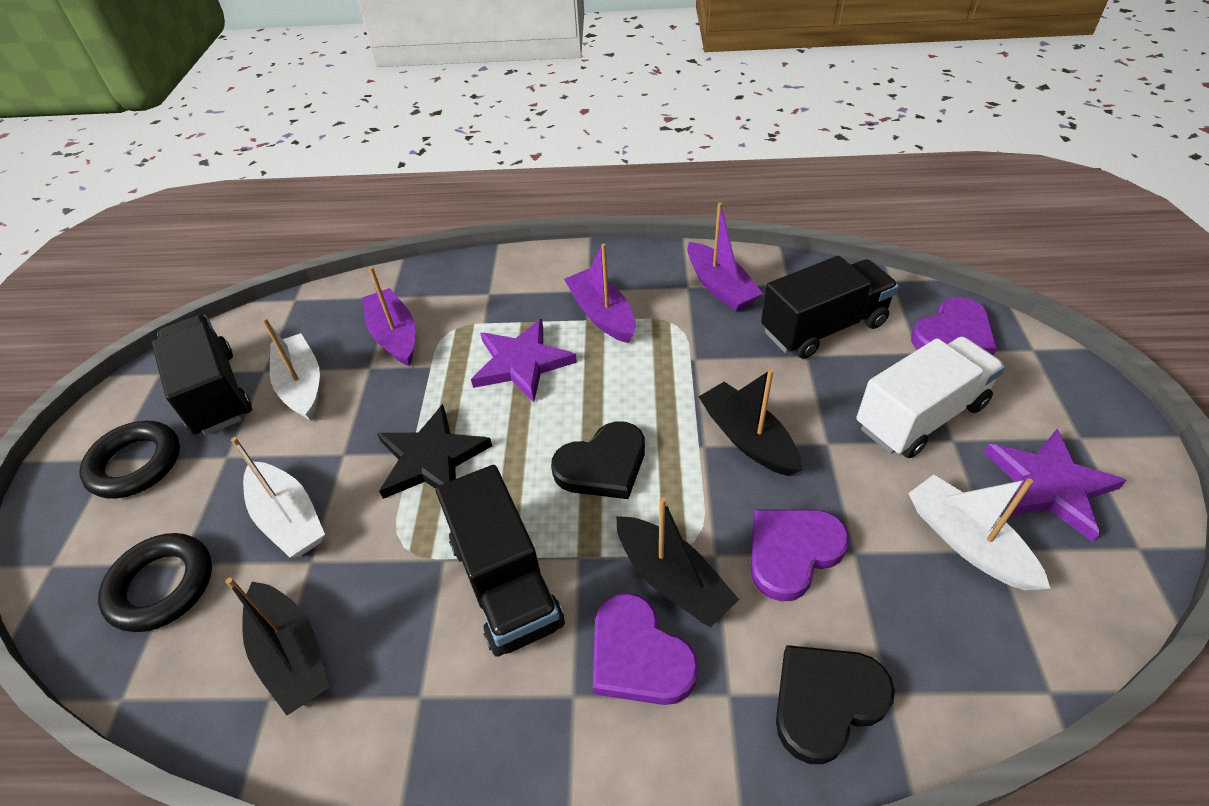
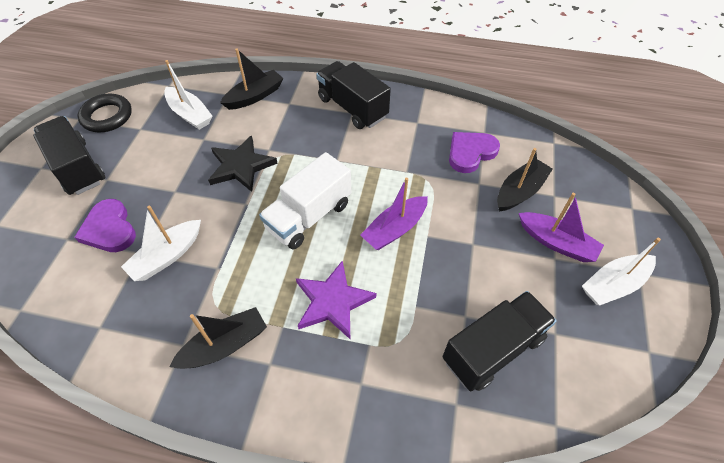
black heart: [551,421,645,499] [776,645,895,764] = 2 -> none = 0
black ring: [79,421,180,499] [98,533,212,632] = 2 -> [77,94,132,132] = 1
purple boat: [362,266,415,366] [564,243,636,343] [687,202,763,311] = 3 -> [360,178,428,250] [519,193,604,262] = 2
purple heart: [593,593,699,705] [751,510,849,602] [911,297,997,355] = 3 -> [74,199,136,252] [449,132,500,173] = 2
purple star: [471,319,577,402] [984,429,1127,542] = 2 -> [296,260,377,339] = 1

